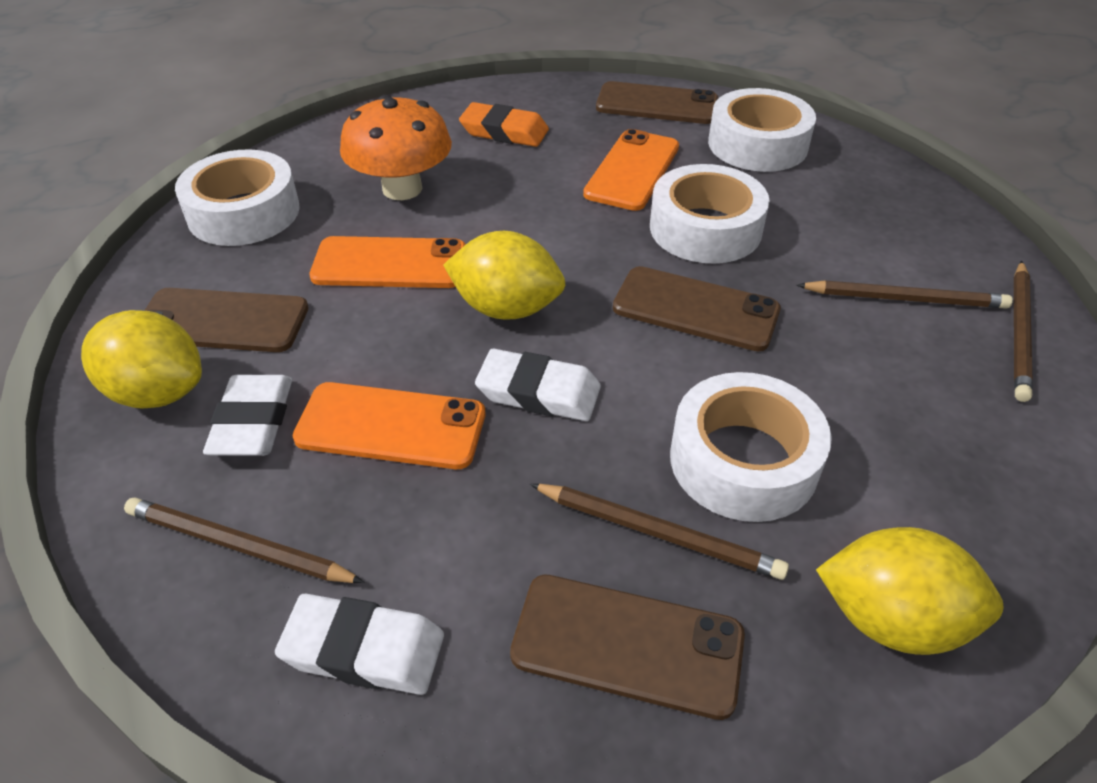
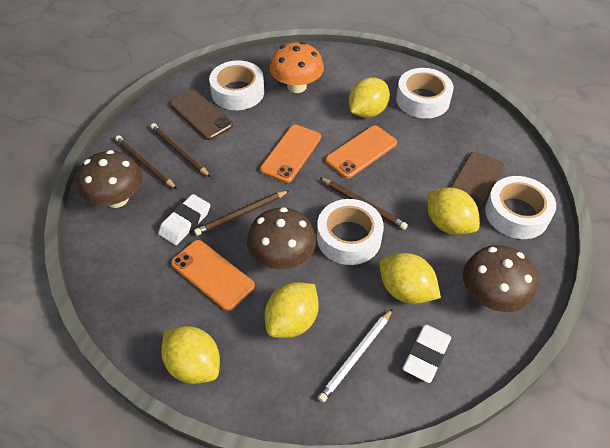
brown mushroom: none = 0 -> [77,150,143,208] [247,207,316,269] [463,245,538,312] = 3
brown phone: [144,288,309,352] [510,575,745,720] [596,81,718,124] [613,266,781,351] = 4 -> [170,90,233,140] [450,152,504,212] = 2
orange eraser: [459,102,549,147] = 1 -> none = 0
white eraser: [203,375,292,456] [275,594,444,695] [475,349,601,421] = 3 -> [158,194,210,245] [402,324,451,383] = 2
white pencil: none = 0 -> [318,309,393,403] = 1
yellow lemon: [81,310,202,409] [443,231,565,319] [816,527,1003,655] = 3 -> [161,326,220,384] [265,282,319,338] [349,77,390,118] [380,253,441,304] [427,188,480,235] = 5

